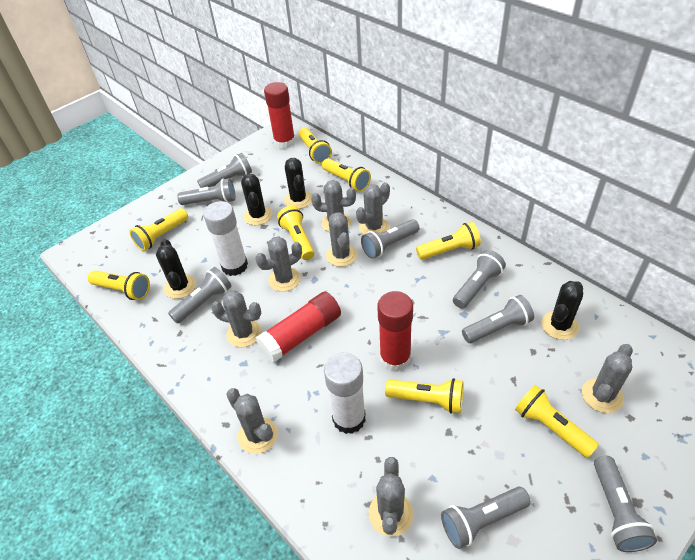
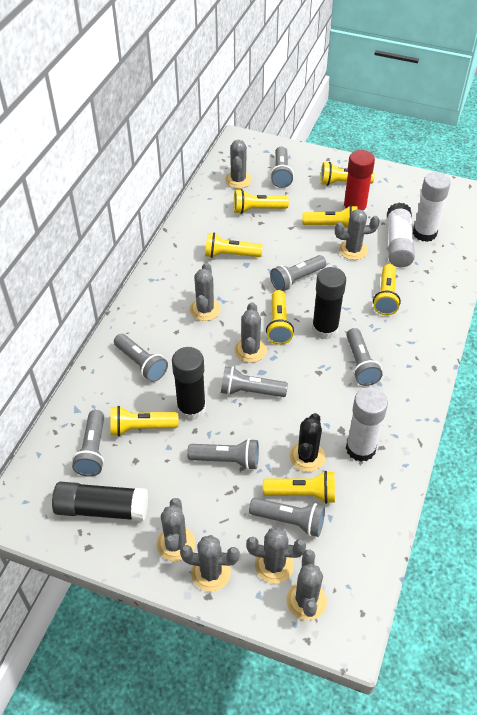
black cactus: [156,239,196,299] [241,174,272,225] [284,158,312,209] [541,281,583,340] = 4 -> [290,413,325,472] = 1
black glue stick: none = 0 -> [52,482,148,521] [172,347,206,421] [312,267,346,340] = 3
red glue stick: [256,292,341,363] [264,82,296,149] [377,291,413,372] = 3 -> [343,150,375,213] = 1
white glue stick: [203,201,248,276] [324,352,366,434] = 2 -> [346,387,388,462] [387,202,415,267] [413,172,451,242] = 3

